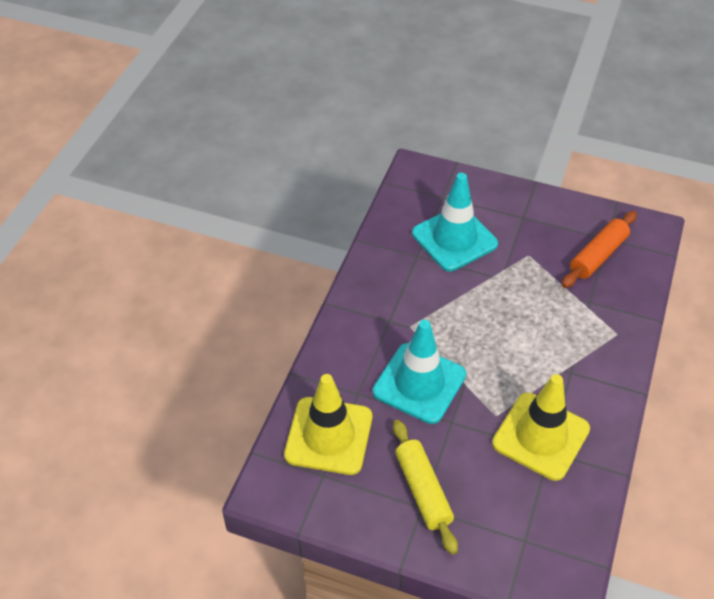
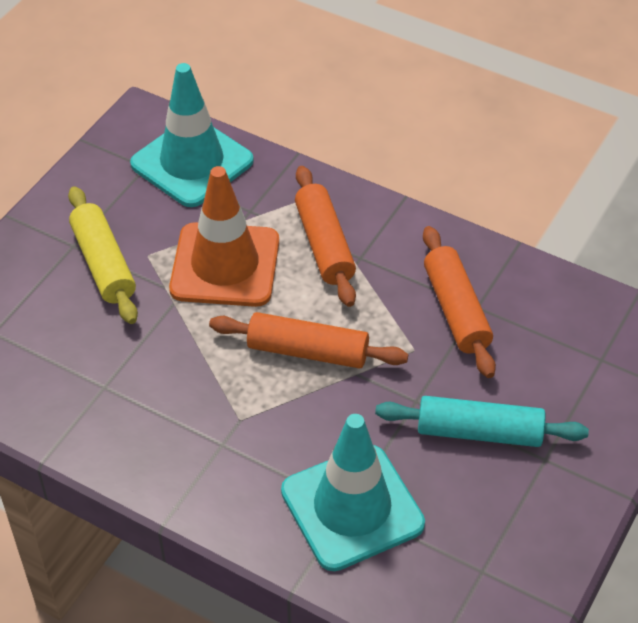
orange rolling pin: [562,211,637,288] = 1 -> [209,312,408,369] [295,166,356,307] [423,226,496,378] = 3
orange traffic cone: none = 0 -> [169,166,279,307] = 1
turquoise rolling pin: none = 0 -> [375,396,589,447] = 1
yellow traffic cone: [284,374,372,475] [492,374,590,481] = 2 -> none = 0

